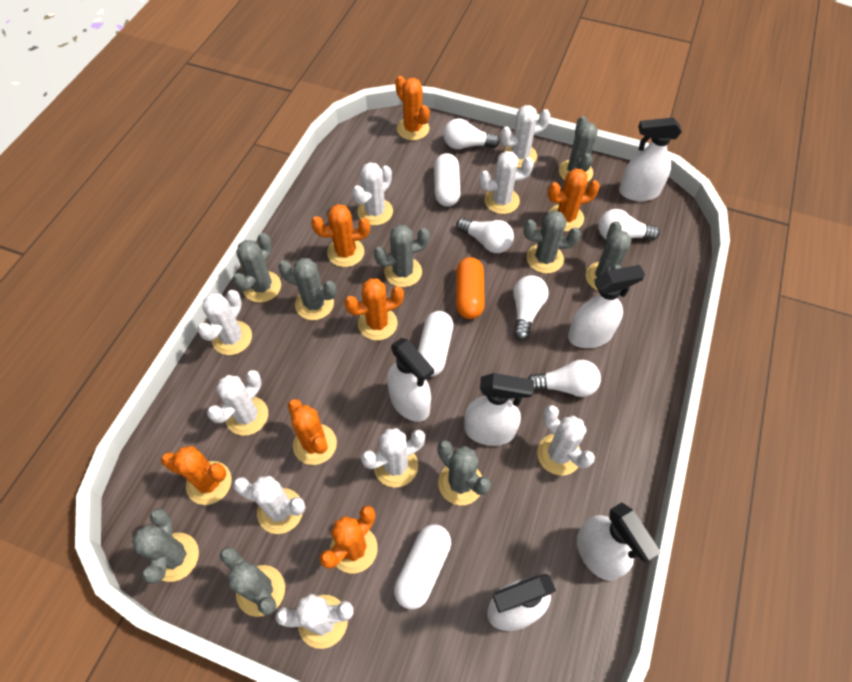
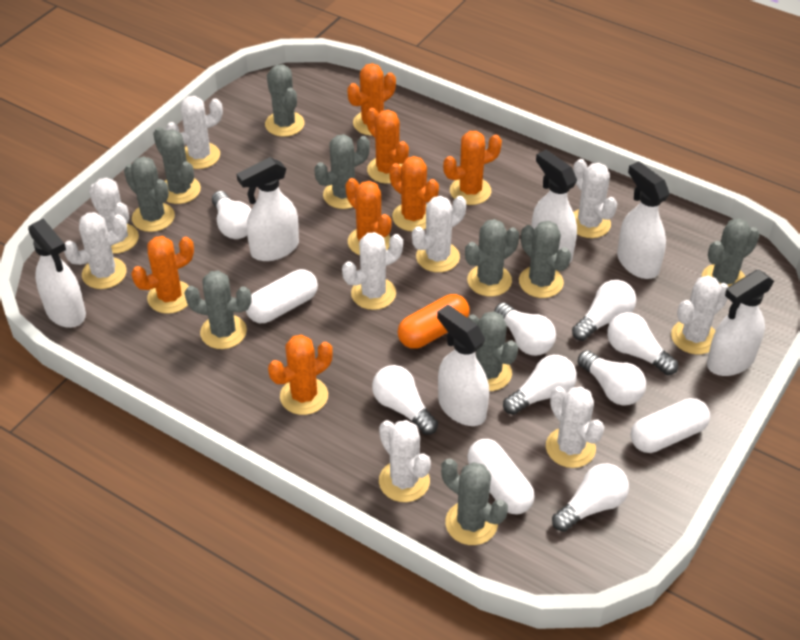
grey cactus: [132,508,199,584] [220,547,285,617] [232,233,281,303] [278,258,337,320] [374,225,430,287] [437,440,491,505] [524,210,581,274] [559,116,598,182] [586,221,631,291] = 9 -> [124,156,175,232] [153,127,201,204] [185,270,251,349] [265,64,305,137] [314,134,370,209] [441,458,508,545] [465,219,519,296] [467,311,518,391] [519,221,571,298] [702,219,760,287] = 10
white light bulb: [443,118,500,149] [456,217,514,253] [514,275,549,340] [527,360,601,397] [598,209,660,240] = 5 -> [212,191,251,239] [372,365,438,435] [494,303,556,356] [503,355,577,415] [552,463,629,532] [572,280,636,341] [578,350,646,406] [607,312,678,375] = 8

